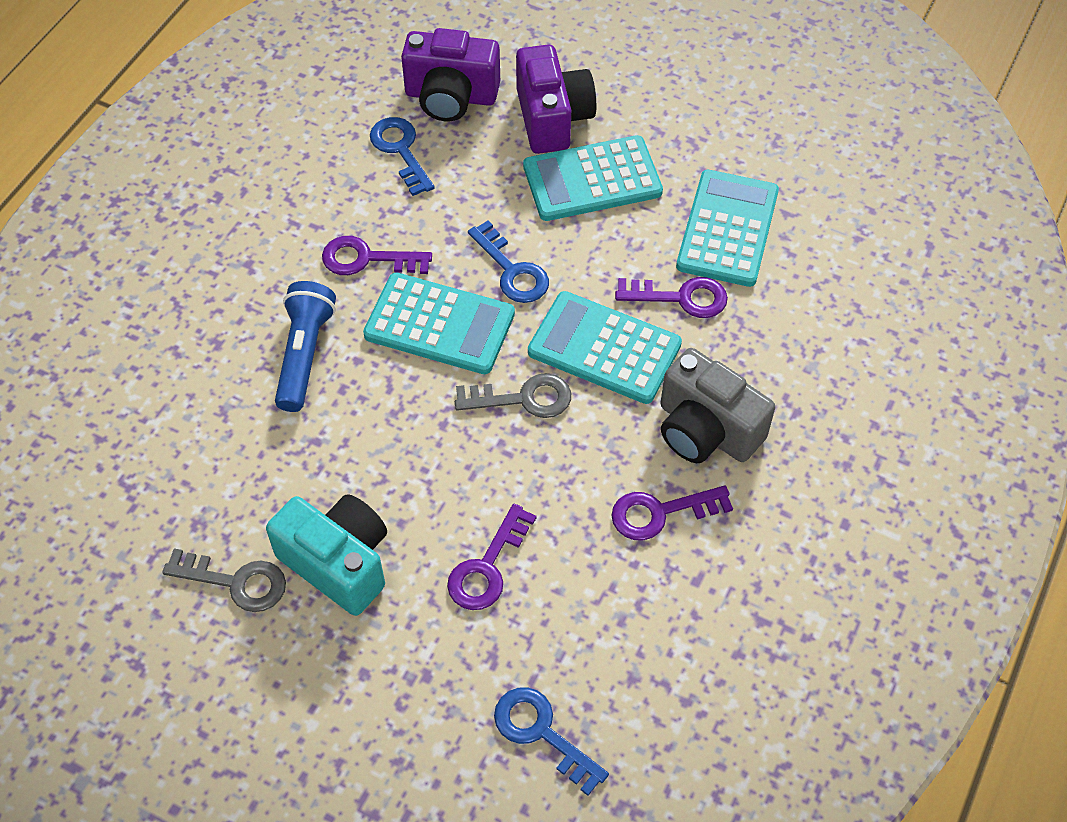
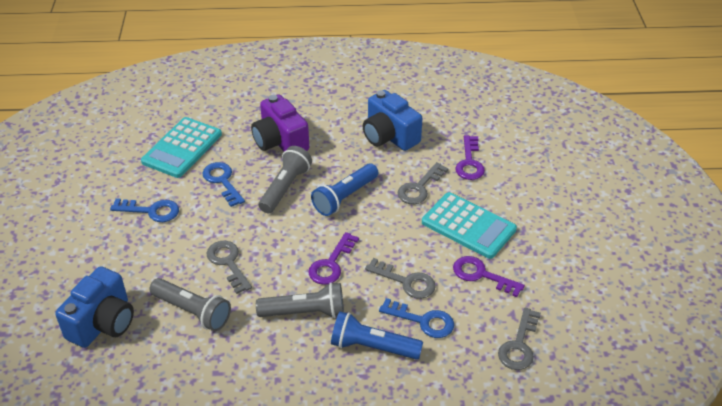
blue camera: none = 0 -> [55,266,134,348] [363,90,422,151] = 2
blue flashlight: [275,281,336,412] = 1 -> [311,163,378,216] [331,311,423,360] = 2
grey camera: [661,348,775,463] = 1 -> none = 0
grey flashlight: none = 0 -> [150,278,231,331] [256,283,344,318] [259,146,312,213] = 3
grey key: [162,548,286,612] [455,373,571,418] = 2 -> [206,241,252,294] [365,258,436,299] [397,162,449,204] [498,308,541,370] = 4
purple camera: [401,28,500,122] [516,44,596,154] = 2 -> [251,95,309,151] = 1
purple key: [322,236,432,275] [447,503,537,610] [612,485,733,541] [615,277,728,318] = 4 -> [308,232,359,285] [453,256,525,297] [455,135,485,180] = 3
turquoise calculator: [363,273,515,374] [523,135,663,221] [528,291,682,404] [676,170,779,287] = 4 -> [141,117,222,178] [422,192,517,259] = 2
turquoise camera: [266,494,387,616] = 1 -> none = 0

